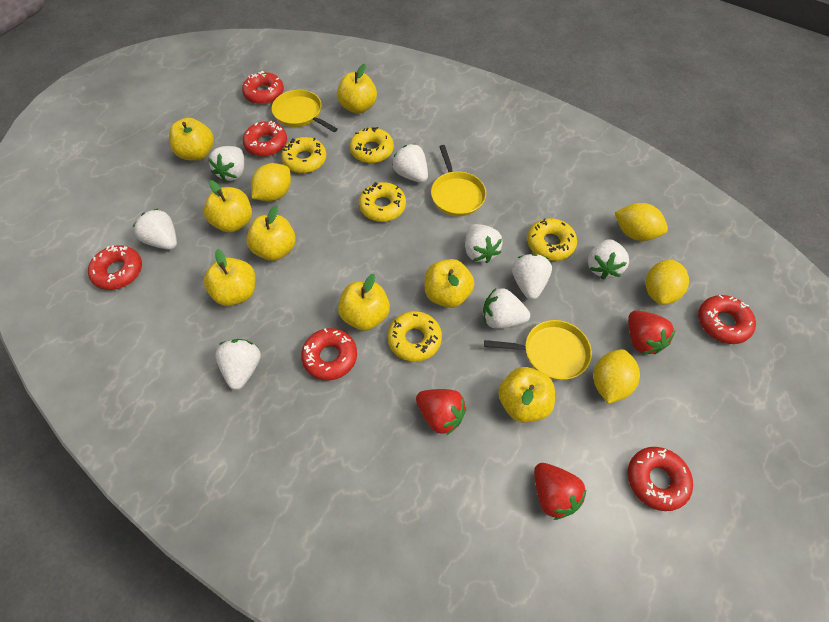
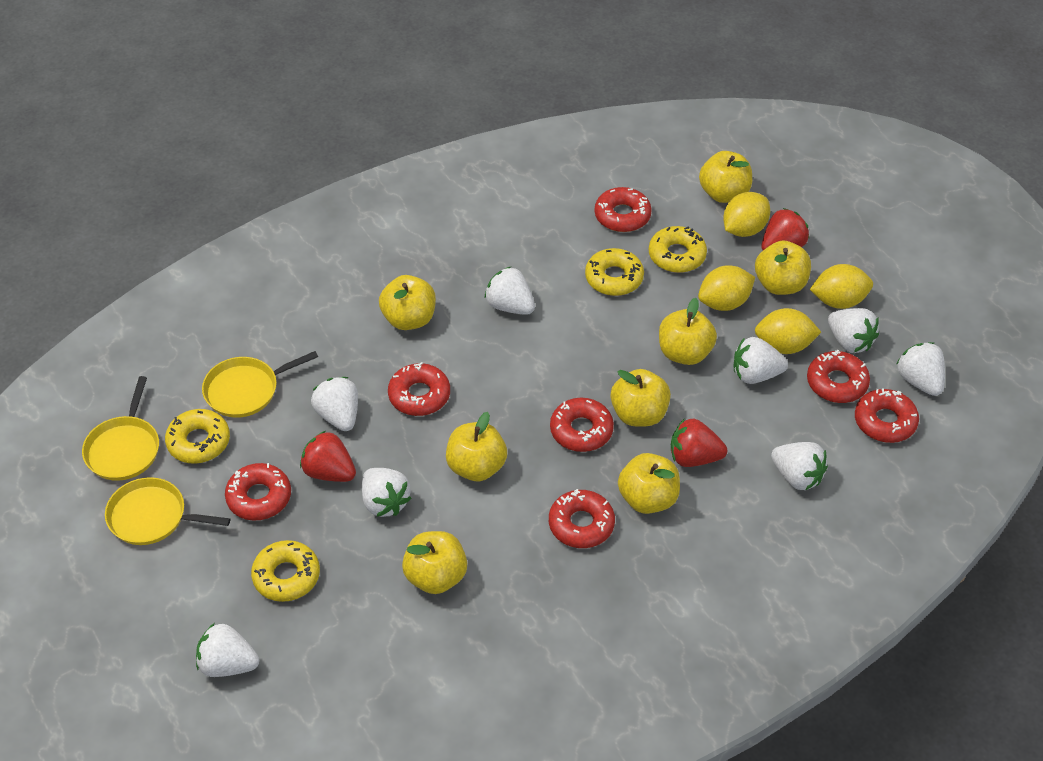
red donut: [88,245,142,290] [242,71,284,104] [243,121,287,157] [301,328,357,381] [628,447,693,511] [698,295,756,344] = 6 -> [225,463,291,521] [388,362,450,416] [549,489,615,548] [550,398,614,452] [595,187,652,232] [807,350,870,403] [855,388,919,443] = 7
yellow donut: [281,137,326,173] [350,127,394,163] [359,182,406,222] [387,311,442,362] [527,218,577,261] = 5 -> [165,409,230,464] [251,540,320,602] [585,248,644,296] [649,226,707,273] = 4

